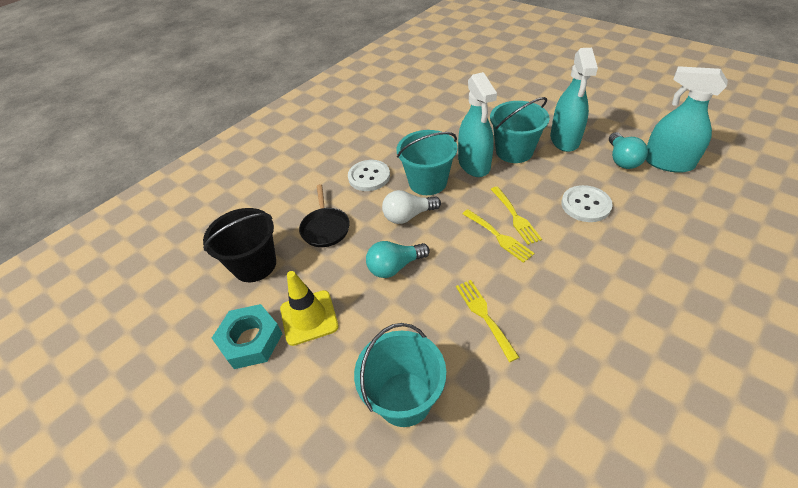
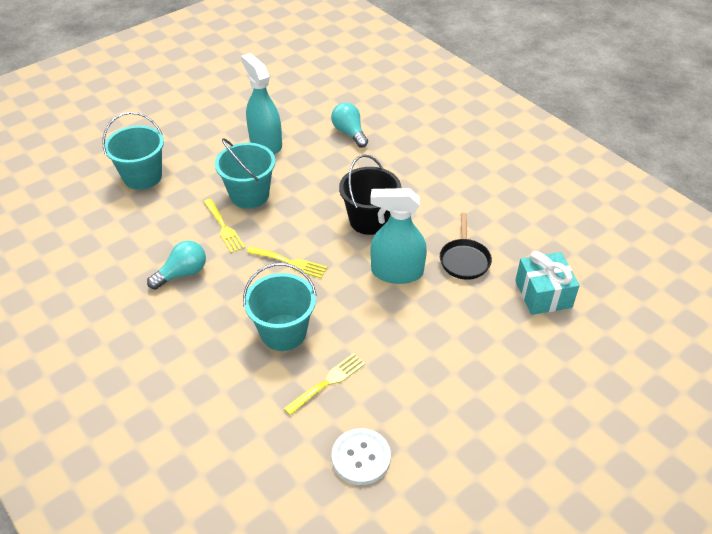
turquoise gift: none = 0 -> [515,251,580,315] = 1
turquoise nut: [212,304,283,369] = 1 -> none = 0
turquoise spray bottle: [458,72,497,177] [550,48,598,152] [645,66,728,173] = 3 -> [241,53,282,154] [370,188,427,284] = 2
white button: [348,160,390,191] [561,185,613,222] = 2 -> [332,428,391,485] = 1
white light bulb: [382,190,441,224] = 1 -> none = 0
yellow traffic cone: [280,271,339,346] = 1 -> none = 0

